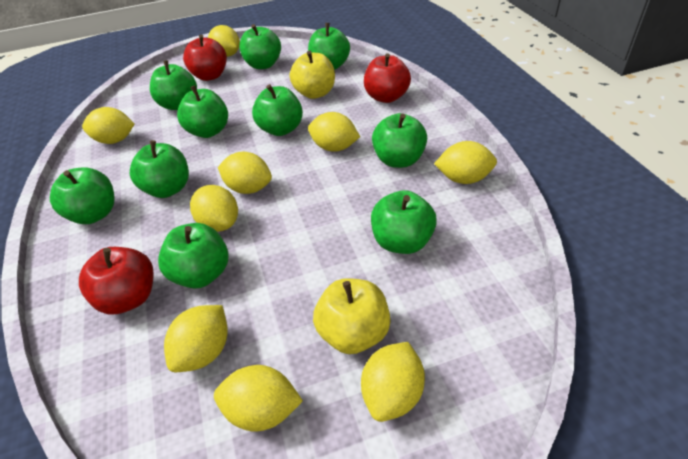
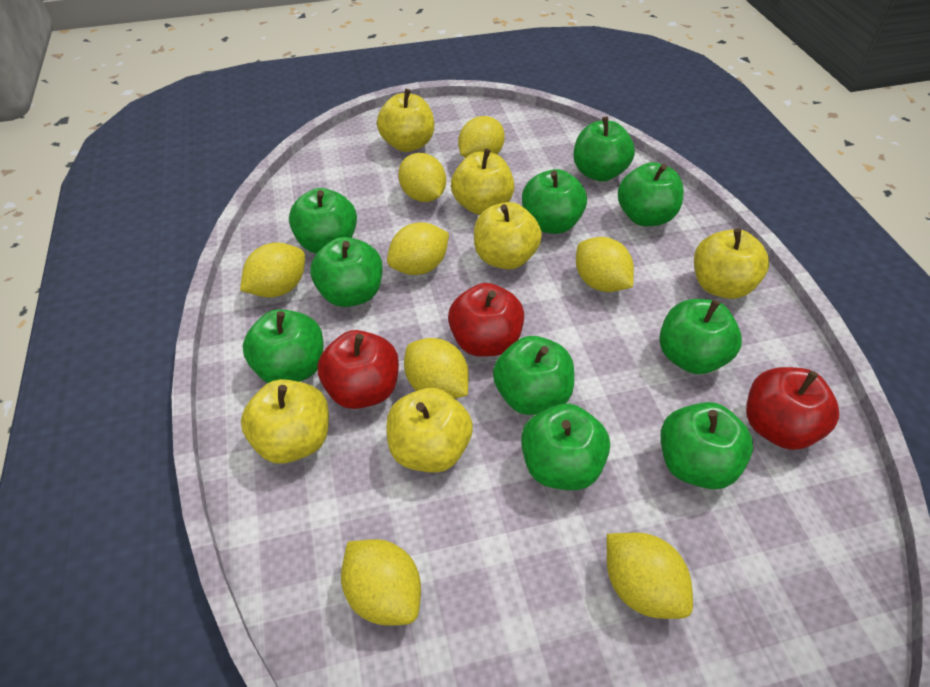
yellow apple: [290,50,335,99] [313,278,391,354] = 2 -> [241,379,329,464] [377,89,434,152] [386,388,473,473] [451,148,515,215] [474,202,542,269] [694,228,769,299] = 6
yellow lemon: [82,107,134,144] [164,305,227,372] [190,185,238,232] [208,25,240,57] [214,365,303,432] [218,152,272,194] [308,112,360,152] [361,342,425,422] [434,141,497,184] = 9 -> [240,242,305,298] [341,539,421,626] [387,222,449,275] [398,153,446,202] [404,338,469,398] [458,116,505,158] [576,237,634,292] [607,533,693,619] = 8

